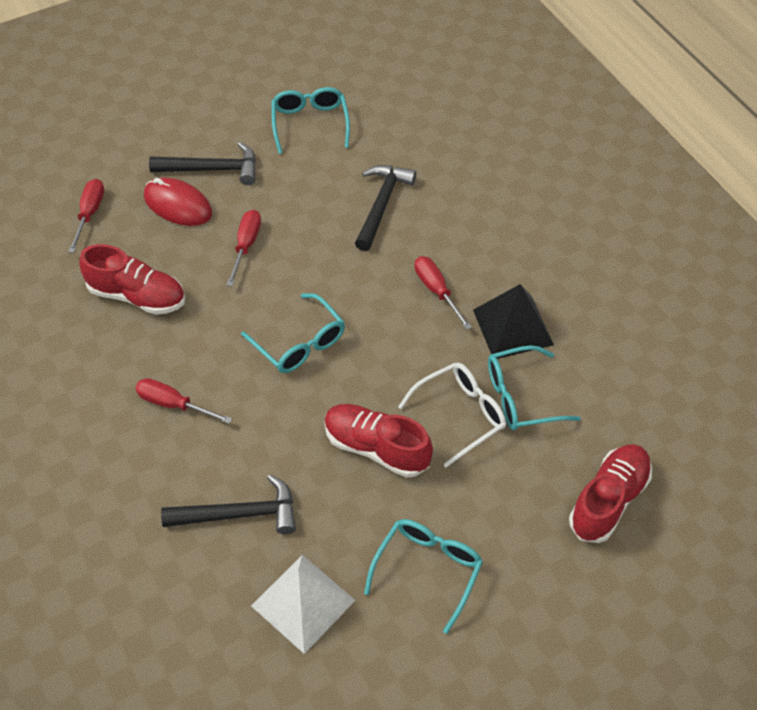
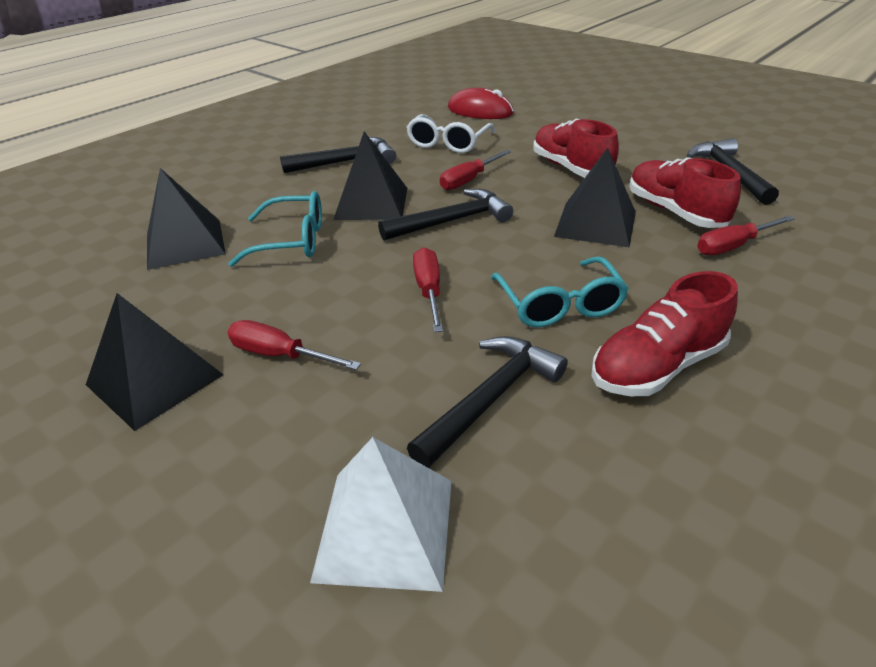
black hammer: [149,142,256,185] [161,475,296,534] [355,165,417,251] = 3 -> [280,137,396,173] [378,189,513,241] [407,336,568,468] [687,138,779,205] = 4
black pyramid: [473,284,554,359] = 1 -> [86,293,224,431] [147,168,226,270] [333,131,407,220] [554,148,636,247] = 4
turquoise glasses: [241,293,345,373] [272,87,350,154] [364,519,483,634] [488,345,581,430] = 4 -> [228,191,322,267] [491,256,629,327] = 2

